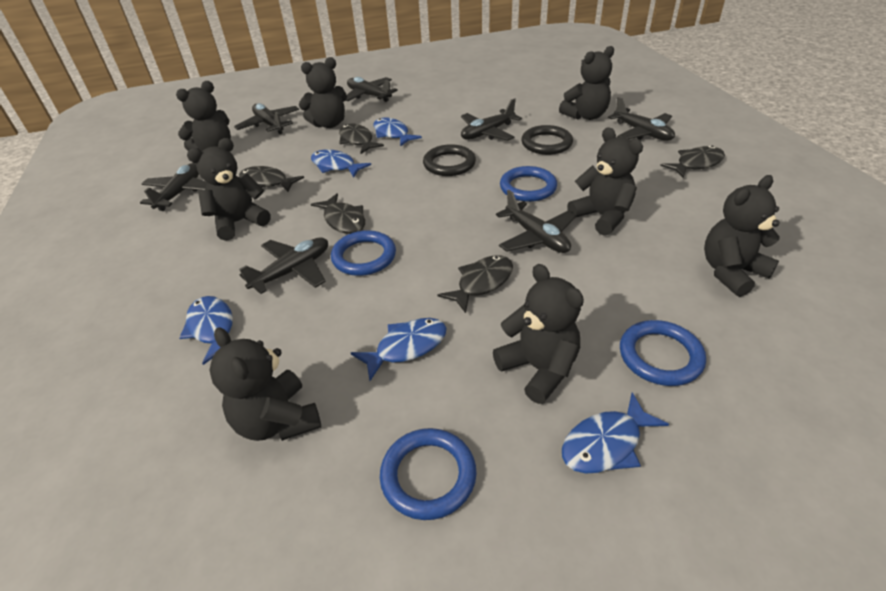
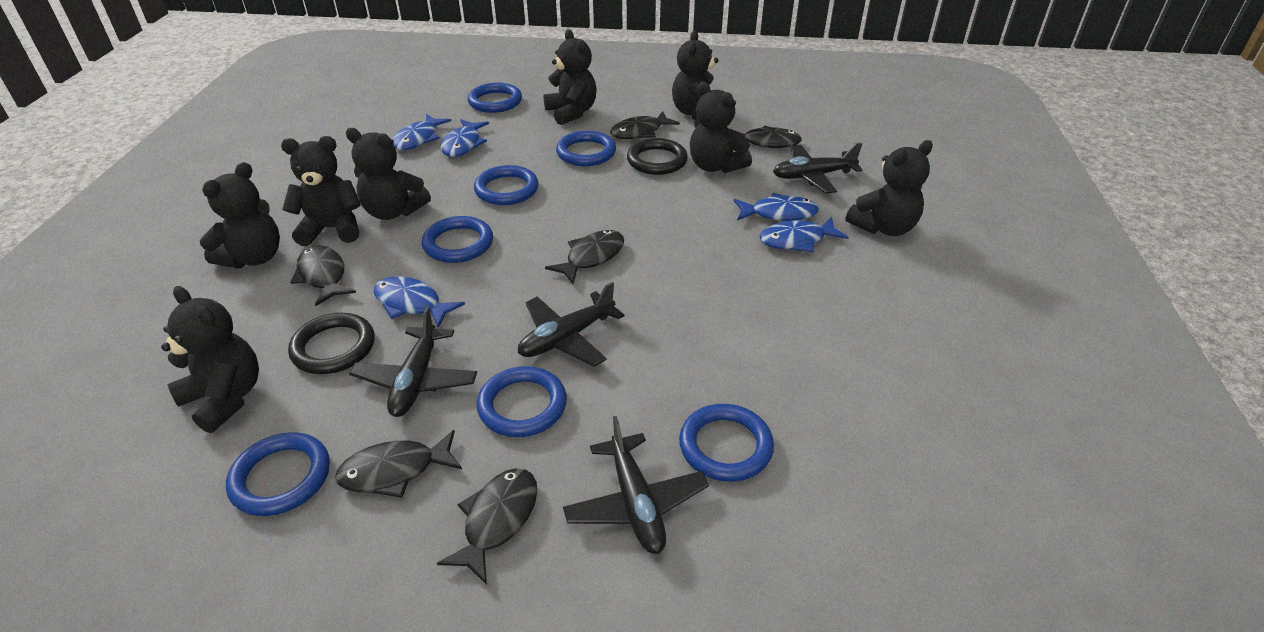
black fish: [239,166,304,192] [311,193,365,234] [339,124,384,154] [437,255,513,313] [660,146,725,178] = 5 -> [290,245,356,306] [335,430,462,498] [437,468,537,585] [545,230,624,284] [610,111,680,139] [729,126,802,148] = 6
black plane: [140,163,208,211] [234,103,299,134] [239,237,328,294] [345,77,398,102] [461,98,522,141] [496,190,577,253] [608,97,675,141] = 7 -> [349,306,477,417] [518,282,624,367] [563,416,709,554] [773,143,862,194] = 4
blue ring: [331,230,396,276] [380,428,477,520] [500,166,557,202] [620,320,706,386] = 4 -> [226,432,330,516] [422,216,493,263] [468,83,522,113] [474,165,539,205] [477,366,567,437] [556,131,616,166] [679,404,774,482] = 7

